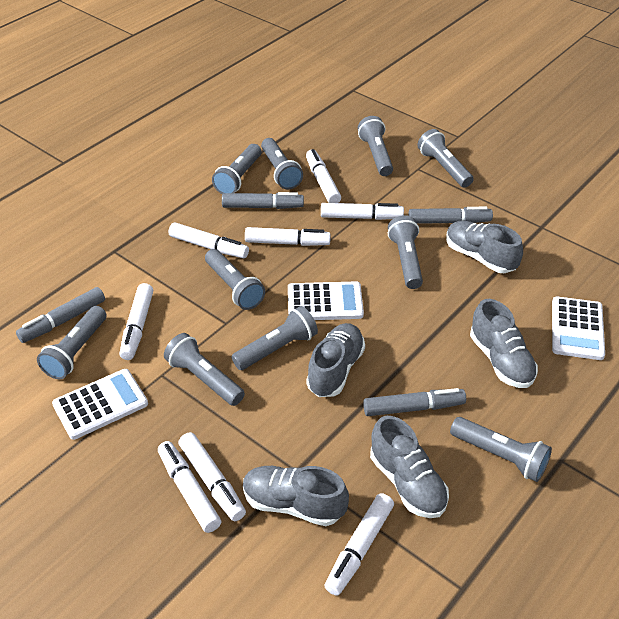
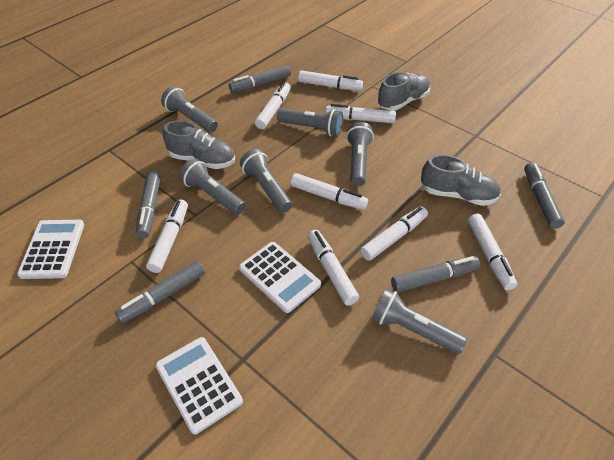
grey flashlight: [37,306,107,379] [164,333,245,406] [205,249,265,310] [212,144,261,194] [231,306,318,370] [261,138,303,189] [358,116,393,176] [388,215,423,289] [417,129,474,188] [450,417,552,482] = 10 -> [161,86,218,133] [179,158,246,215] [240,149,292,213] [277,108,343,136] [346,122,374,186] [372,289,467,354] = 6
grey marker: [16,287,105,343] [222,192,304,209] [363,388,466,416] [408,207,493,224] = 4 -> [115,260,205,323] [136,171,161,238] [229,65,291,93] [391,256,480,292] [524,163,565,229] = 5
grey shoe: [243,466,349,526] [306,323,365,397] [370,416,449,518] [446,221,523,273] [470,299,538,388] = 5 -> [163,121,235,169] [378,72,430,111] [421,155,501,206] = 3

